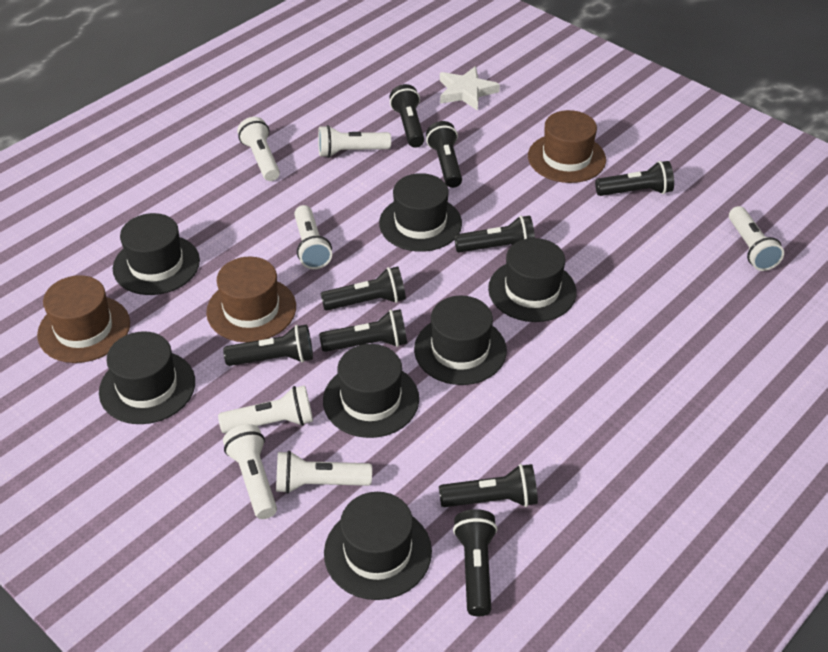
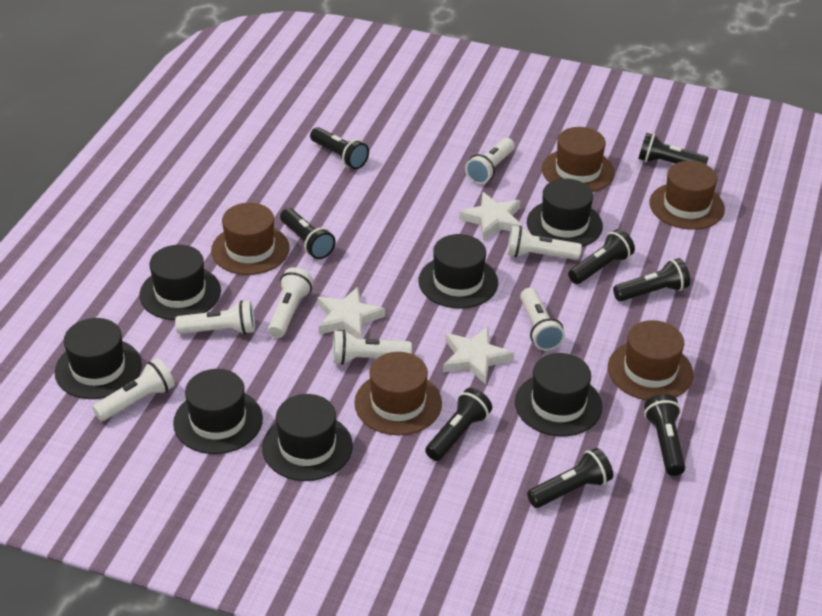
black flashlight: [223,324,313,366] [319,309,407,352] [320,267,406,310] [390,84,424,148] [426,121,462,188] [439,464,538,507] [453,509,497,616] [454,216,535,253] [595,161,674,196] = 9 -> [280,208,336,259] [310,127,369,169] [425,388,492,461] [527,448,613,508] [568,229,635,284] [613,258,690,302] [638,133,709,165] [644,394,685,476] = 8
brown hat: [37,275,130,363] [206,257,296,342] [528,110,606,183] = 3 -> [211,203,289,275] [354,352,442,435] [542,127,615,192] [608,320,693,400] [650,161,725,230] = 5
white star: [440,66,500,111] = 1 -> [317,287,385,339] [443,327,514,385] [459,192,522,240] = 3

